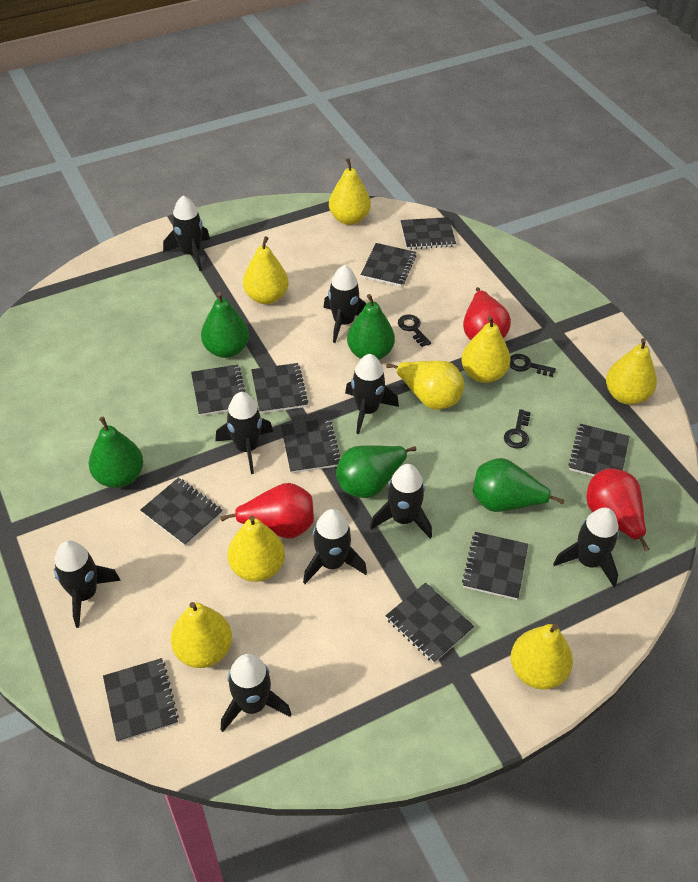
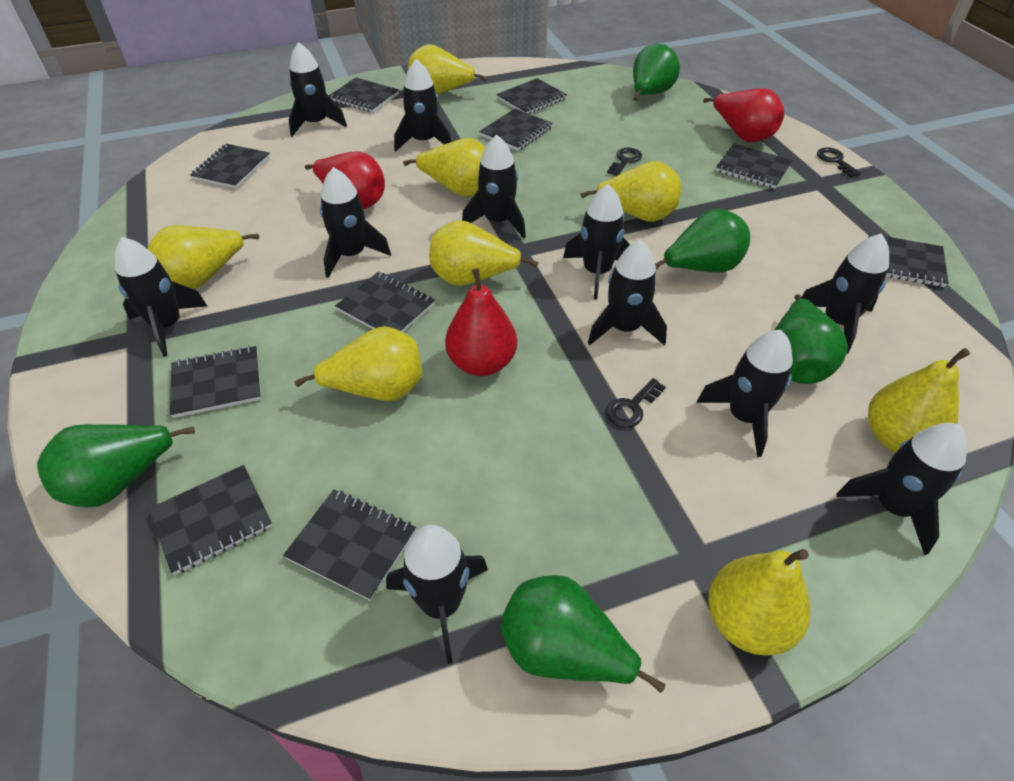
black rocket: [54,540,121,628] [163,196,210,271] [215,392,273,474] [221,654,291,732] [303,509,367,584] [323,265,367,343] [345,354,399,434] [370,464,432,539] [553,507,619,587] = 9 -> [115,237,207,357] [289,42,347,137] [320,167,391,278] [386,525,488,664] [394,59,451,152] [462,135,526,239] [563,184,630,299] [588,240,667,346] [696,330,793,457] [801,233,889,354] [836,423,968,555] = 11

